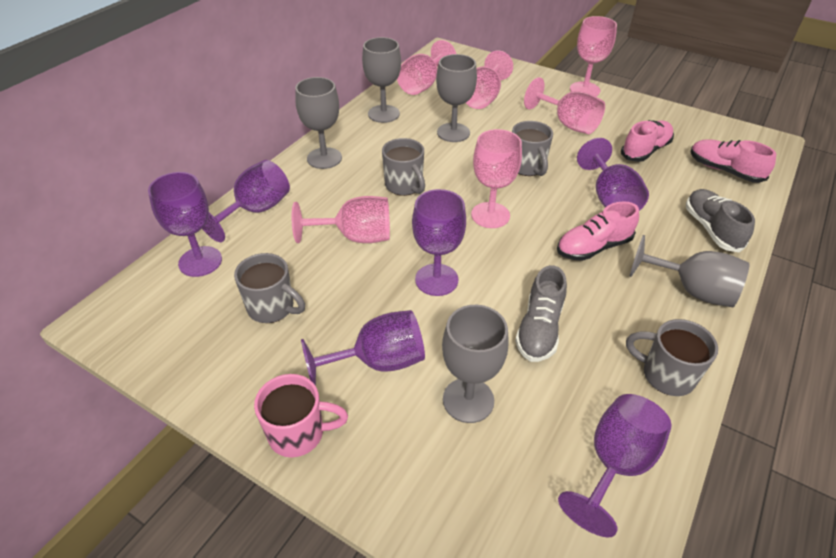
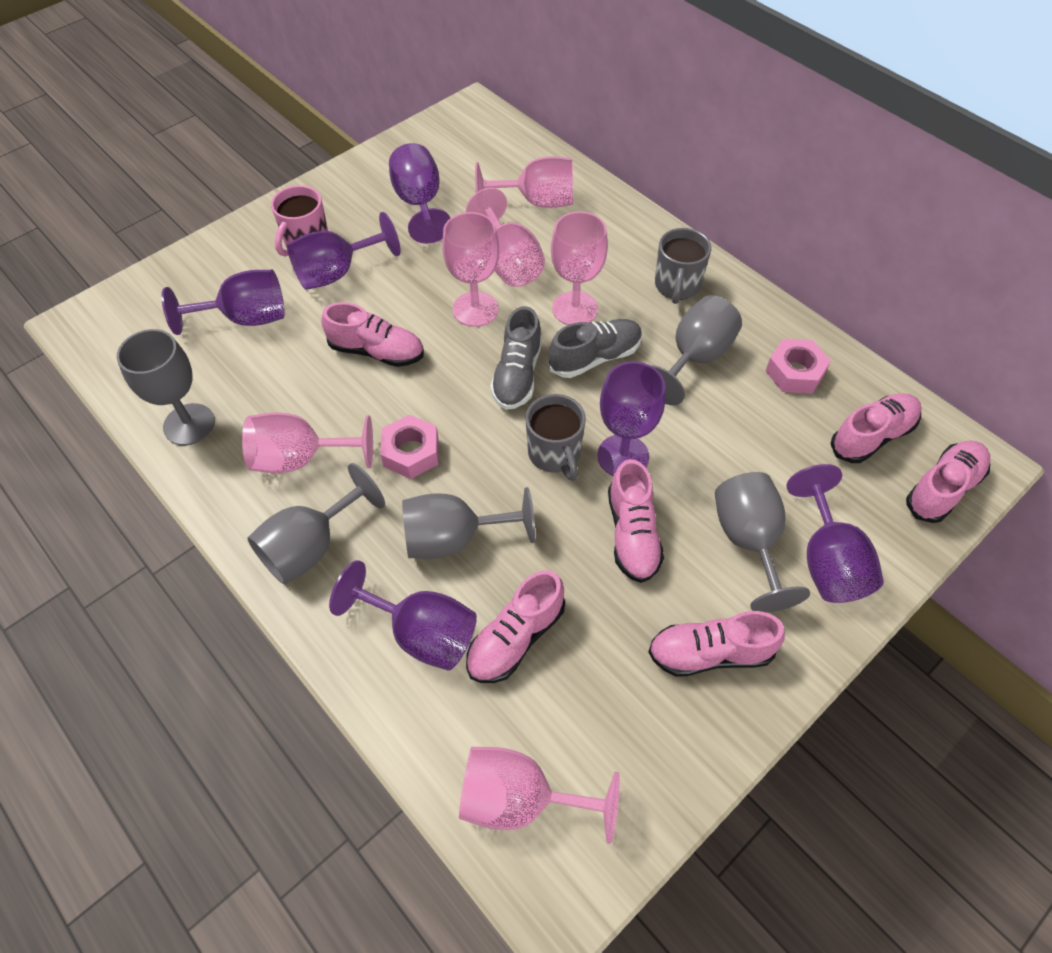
grey mug: [234,253,305,323] [382,138,425,196] [512,121,553,176] [626,319,718,396] = 4 -> [526,394,586,481] [655,228,712,304] = 2
pink nut: none = 0 -> [380,414,439,479] [765,339,831,394] = 2
pink shoe: [557,201,639,261] [621,120,674,162] [690,139,776,183] = 3 -> [321,302,424,367] [466,570,565,683] [608,459,664,583] [648,611,785,677] [831,393,922,463] [906,441,990,523] = 6

